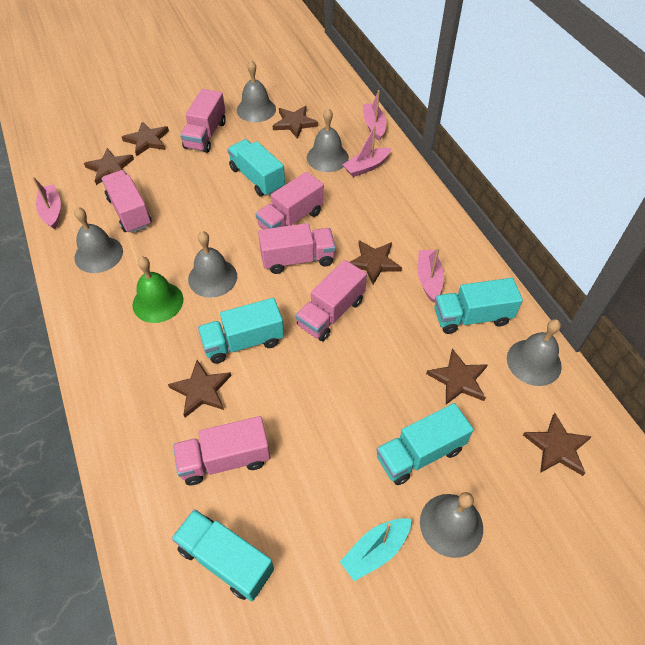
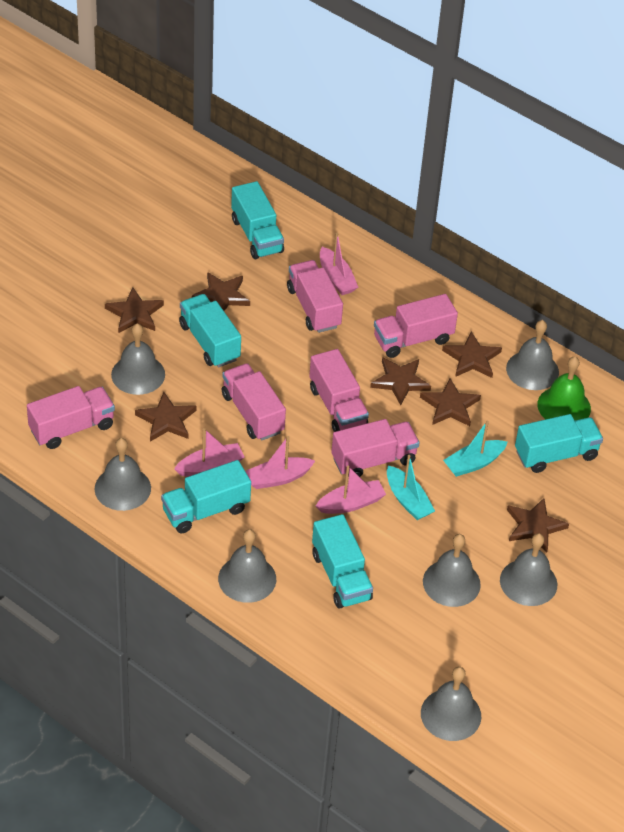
grey bell: [74,207,123,273] [188,231,237,298] [237,60,276,122] [307,108,349,172] [420,492,483,558] [507,319,562,386] = 6 -> [95,438,151,511] [111,323,165,395] [218,529,276,603] [421,667,481,741] [423,534,481,607] [500,533,557,606] [506,320,559,390] = 7
turquoise boat: [340,518,411,581] = 1 -> [387,455,435,520] [443,420,507,477] = 2

